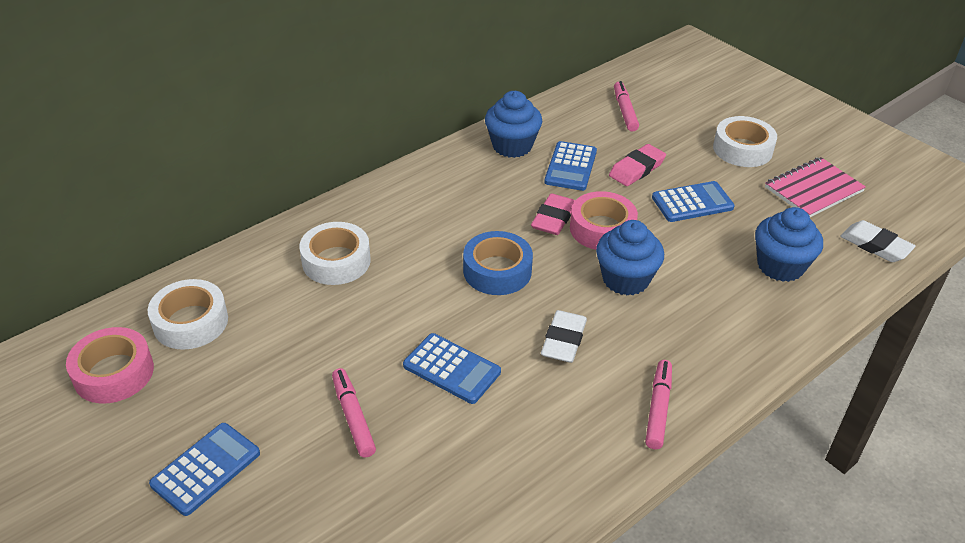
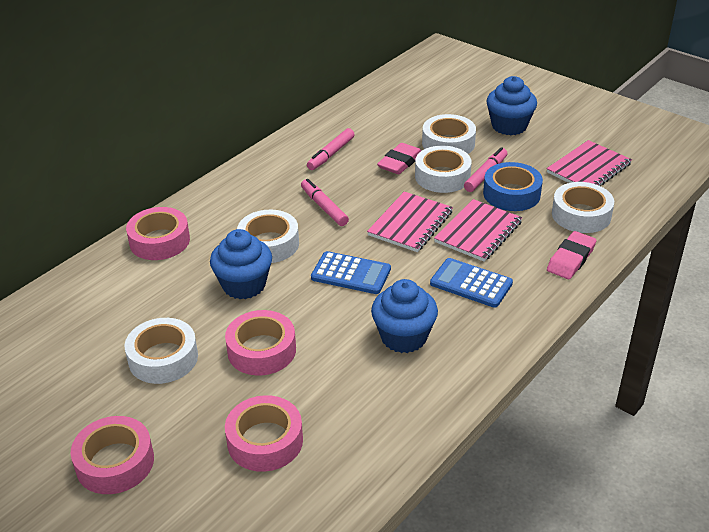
blue calculator: [149,423,260,516] [403,333,501,404] [544,141,597,191] [652,181,735,222] = 4 -> [311,251,391,294] [430,258,513,308] = 2
pink notebook: [765,157,866,217] = 1 -> [367,192,453,252] [434,199,522,262] [547,140,632,186] = 3
pink tape: [66,327,154,403] [570,191,638,250] = 2 -> [71,416,154,494] [126,207,190,260] [225,310,296,375] [225,395,303,472] = 4
white eraser: [541,310,587,363] [840,220,916,262] = 2 -> none = 0
white tape: [148,279,228,350] [299,222,371,285] [713,116,777,167] = 3 -> [125,318,198,384] [237,210,299,263] [415,146,472,193] [422,114,476,154] [552,182,614,233] = 5

